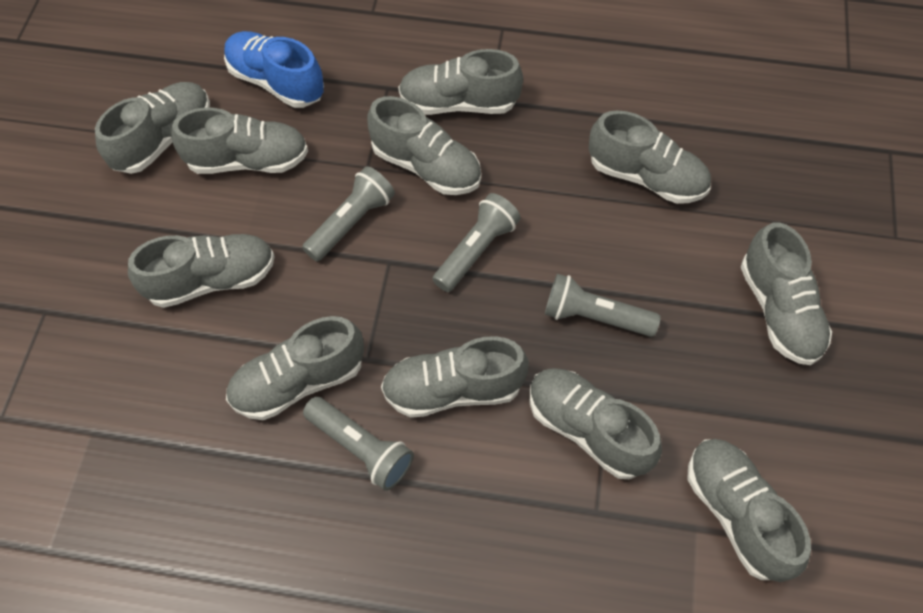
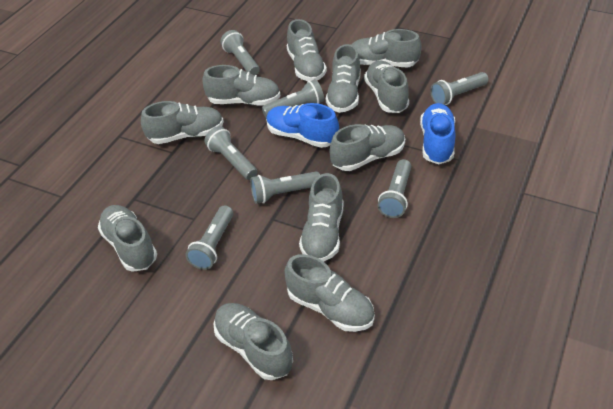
blue shoe: [224,31,324,108] = 1 -> [266,103,339,148] [420,103,455,164] = 2
grey flashlight: [302,166,395,261] [303,397,414,491] [433,193,521,292] [545,274,661,337] = 4 -> [186,205,233,270] [205,126,257,180] [221,30,260,76] [250,171,320,204] [262,79,324,118] [378,159,411,218] [430,72,489,105] = 7

